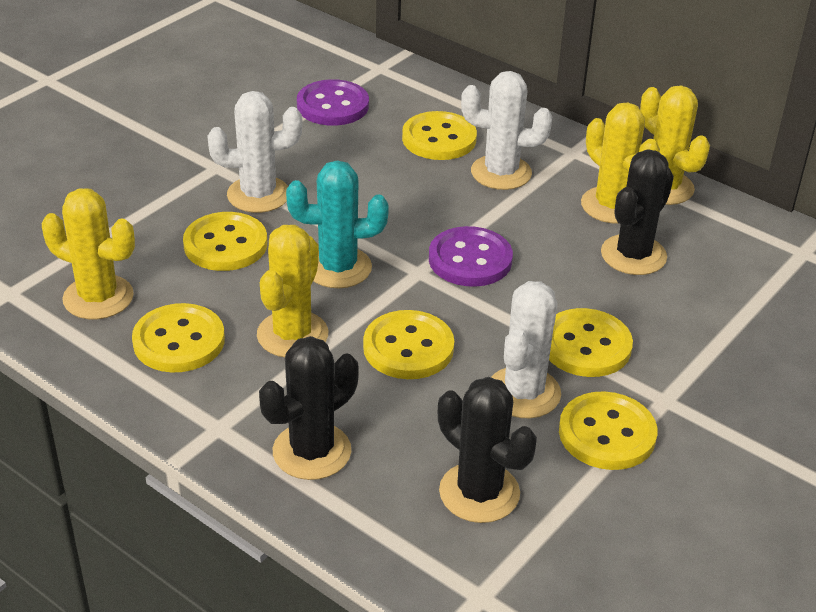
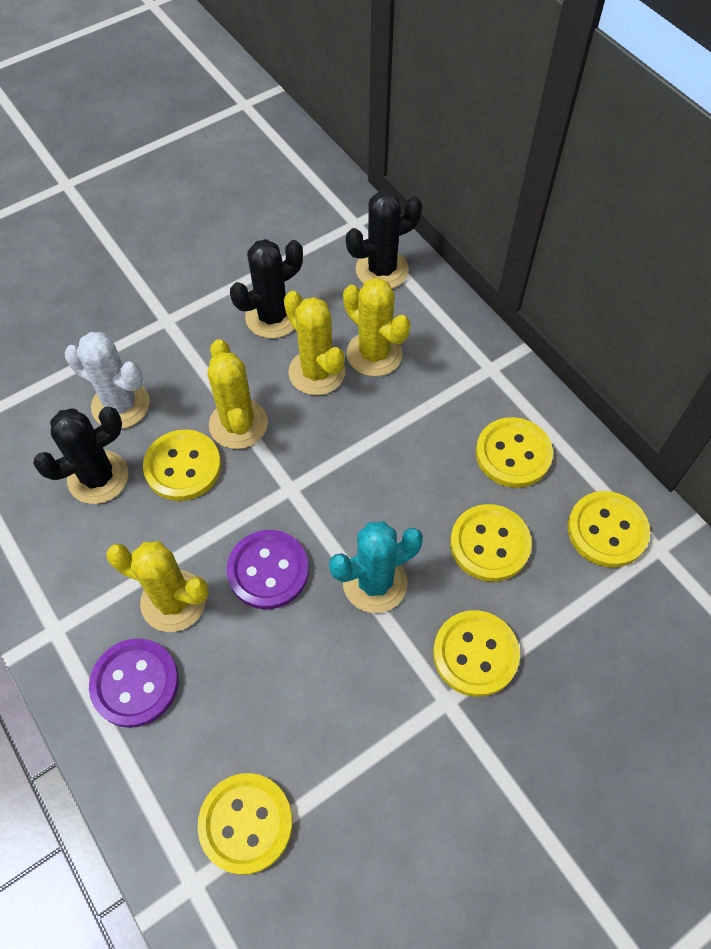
white cactus: [207,91,303,213] [461,71,552,190] [491,281,561,418] = 3 -> [65,332,150,429] = 1

